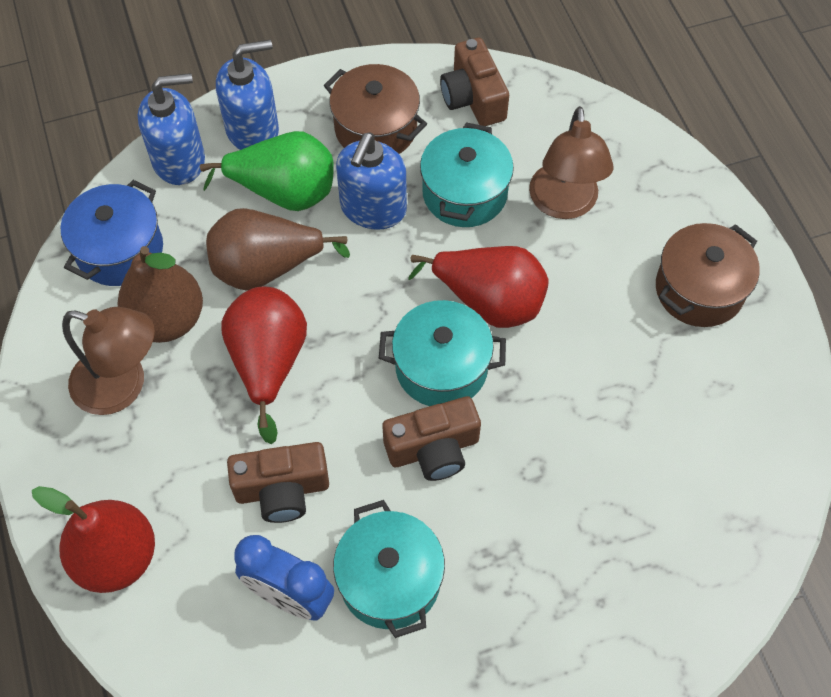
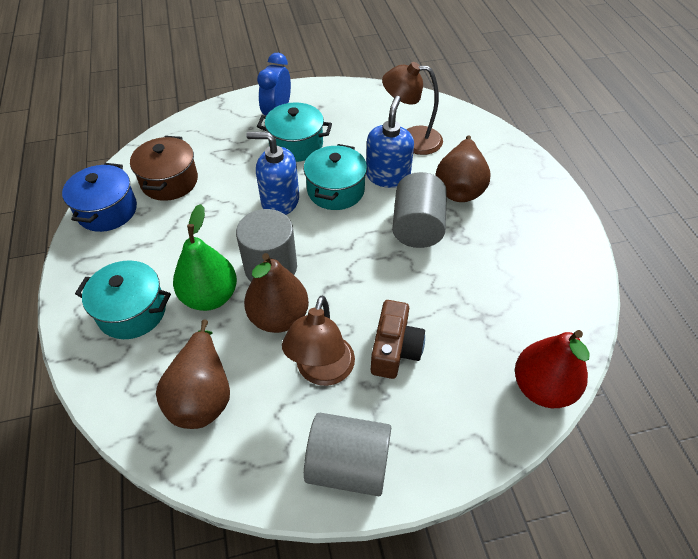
blue soap dispenser: [138,73,205,185] [216,40,279,150] [336,133,407,230] = 3 -> [246,132,299,215] [366,96,414,188] = 2
brown camera: [227,442,329,523] [382,396,481,481] [440,38,509,126] = 3 -> [371,300,425,379] = 1
brown pear: [117,246,203,343] [206,208,350,291] = 2 -> [156,319,230,429] [244,253,309,333] [436,135,491,202] = 3
brown pot: [324,64,427,154] [656,223,760,327] = 2 -> [130,136,198,201] = 1
grey cylinder: none = 0 -> [236,209,297,282] [304,413,391,496] [392,172,447,248] = 3
red pear: [32,486,155,593] [221,287,307,444] [408,246,549,328] = 3 -> [515,330,590,408] = 1

